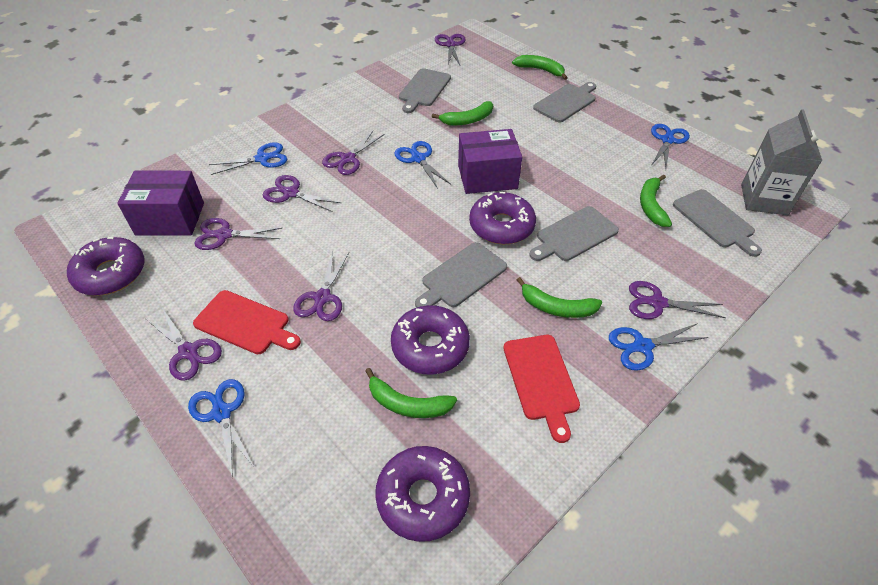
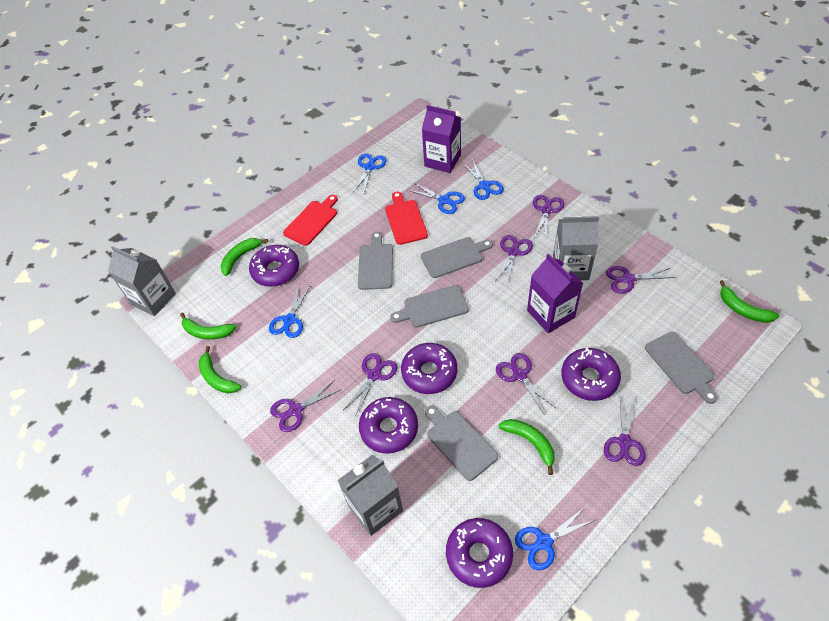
grey carton: [741,109,822,215] = 1 -> [108,246,176,316] [337,454,403,536] [553,216,599,280] = 3
purple box: [117,171,204,236] [458,129,522,194] = 2 -> none = 0
purple carton: none = 0 -> [422,105,461,173] [527,253,583,333] = 2
purple donut: [67,237,145,296] [375,446,470,542] [391,305,470,375] [469,192,536,244] = 4 -> [249,245,299,287] [359,397,418,454] [401,343,457,394] [446,518,513,588] [561,348,621,401] = 5

